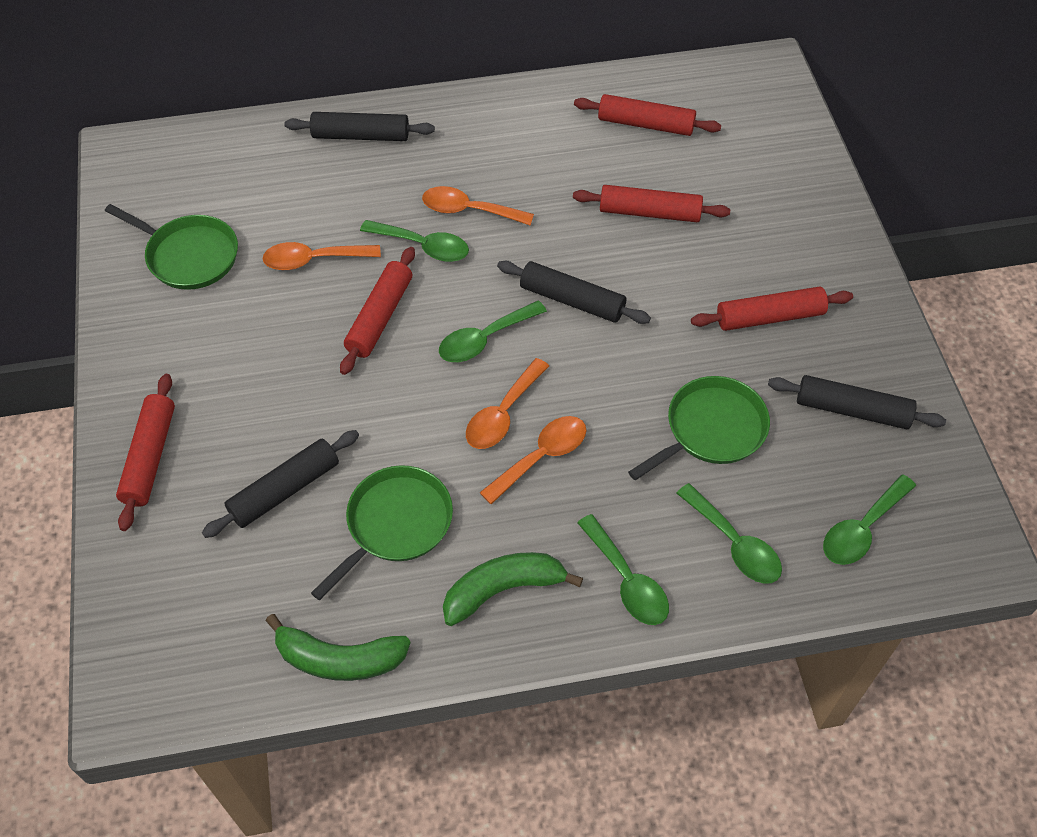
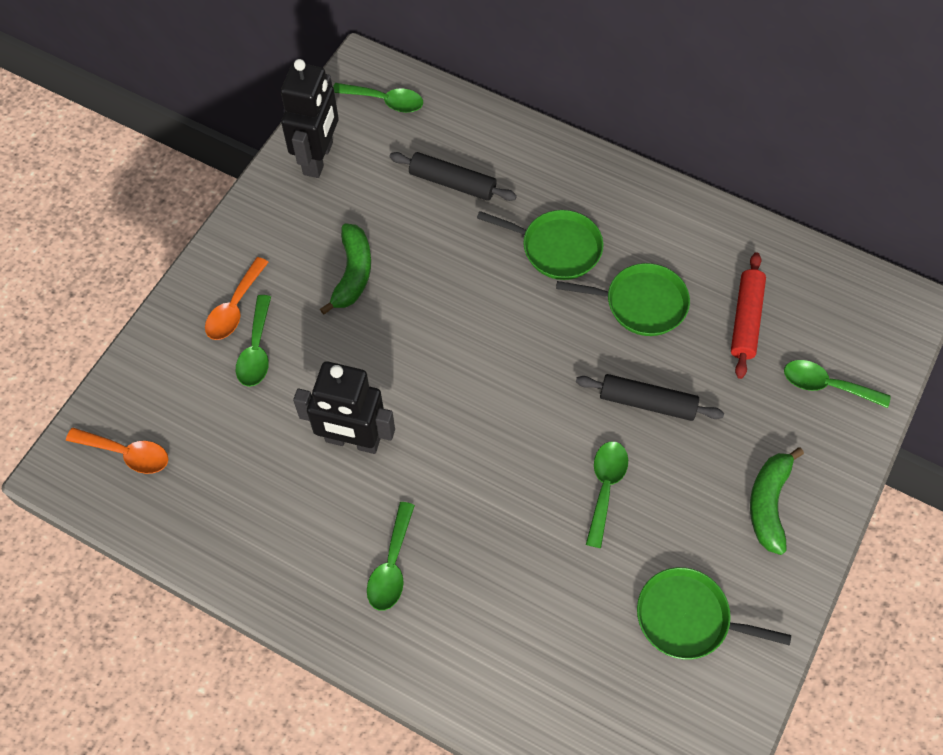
black robot: none = 0 -> [281,59,339,178] [293,361,395,454] = 2
black rolling pin: [202,430,359,538] [284,112,435,141] [497,261,651,324] [768,375,946,429] = 4 -> [390,152,517,201] [576,374,724,421] = 2
orange spoon: [262,242,381,270] [422,186,534,226] [466,358,549,449] [480,416,586,505] = 4 -> [66,428,168,474] [205,257,269,340] = 2
red rolling pin: [116,374,175,531] [340,247,415,375] [573,185,730,222] [574,94,721,136] [691,287,853,331] = 5 -> [731,252,766,379] = 1

